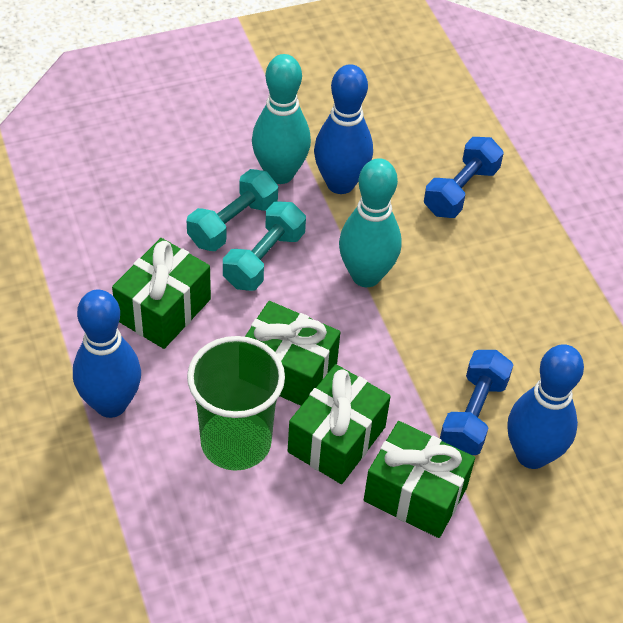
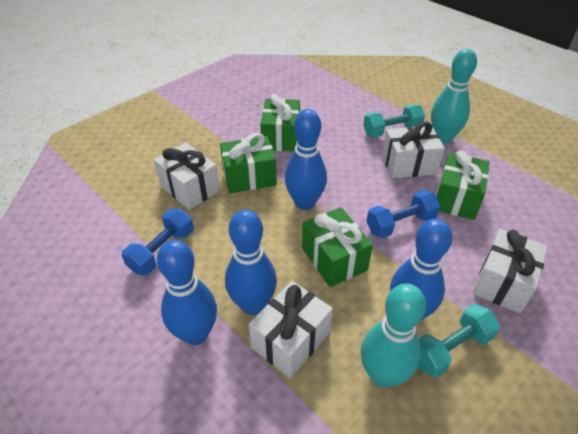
blue bowling pin: [73,290,141,418] [314,64,373,194] [508,345,584,469] = 3 -> [157,240,217,345] [225,210,277,315] [285,109,327,210] [390,219,453,320] = 4
green cup: [187,336,285,471] = 1 -> none = 0
white gift: none = 0 -> [154,142,220,210] [249,281,333,378] [382,122,445,179] [473,229,548,313] = 4

